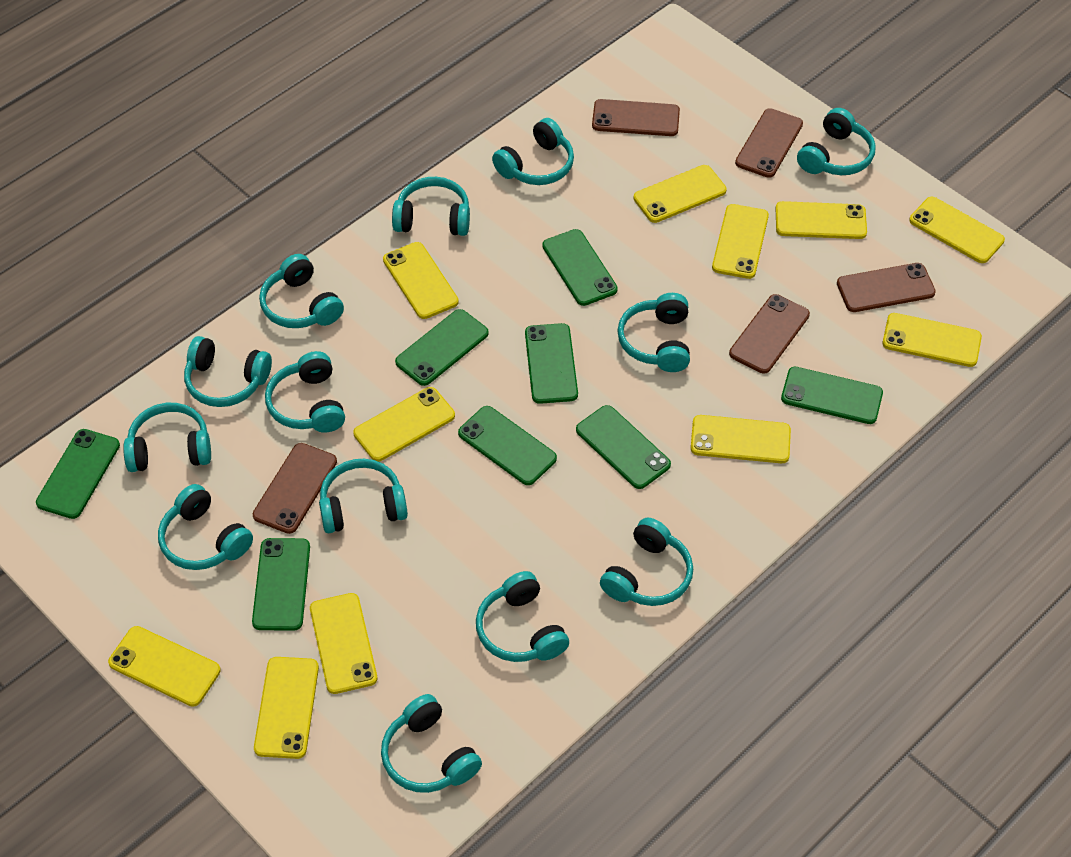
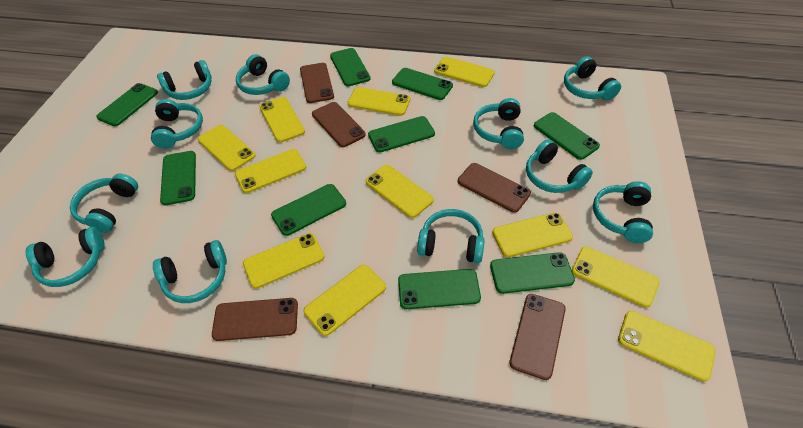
green phone: [36,429,120,519] [252,538,310,631] [395,309,489,386] [458,406,557,485] [525,323,578,404] [542,229,618,306] [576,405,671,489] [781,367,883,424] = 8 -> [96,83,158,126] [160,151,196,205] [271,184,346,236] [330,48,370,86] [368,116,435,152] [392,68,453,100] [398,269,481,309] [490,252,575,294] [534,112,600,160] = 9
turquoise headphones: [123,403,211,472] [158,484,253,570] [184,336,272,407] [259,254,344,328] [265,351,345,433] [319,459,408,533] [381,694,482,793] [392,177,470,236] [476,571,569,662] [492,118,574,185] [600,518,693,606] [617,293,690,372] [797,108,876,175] = 13 -> [25,227,105,287] [70,174,138,233] [151,99,203,149] [153,240,227,303] [157,60,212,100] [236,54,290,95] [417,209,485,263] [473,98,524,149] [526,139,593,193] [564,56,621,100] [593,181,653,243] = 11

